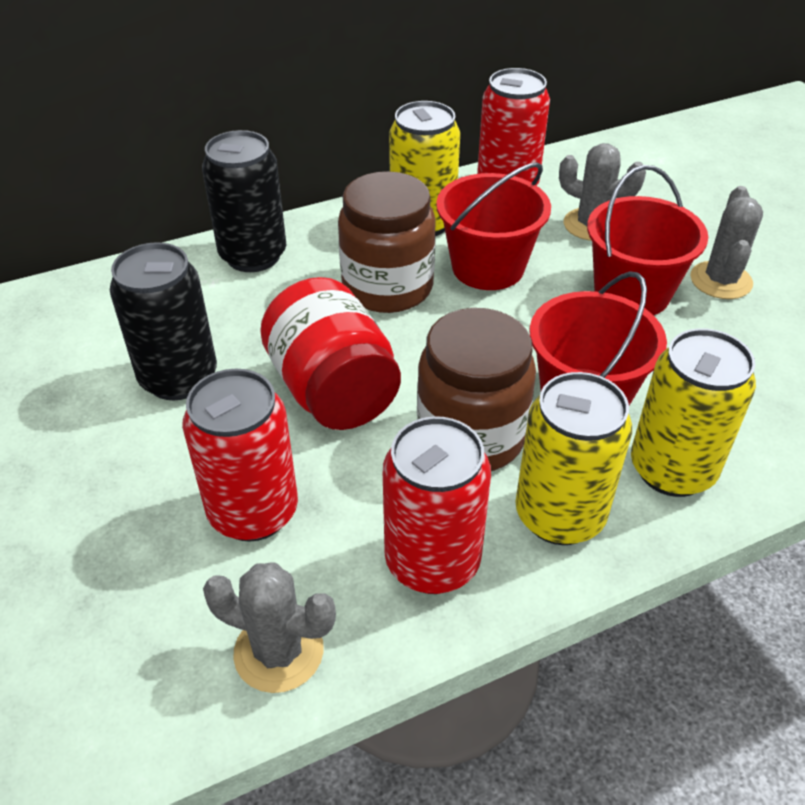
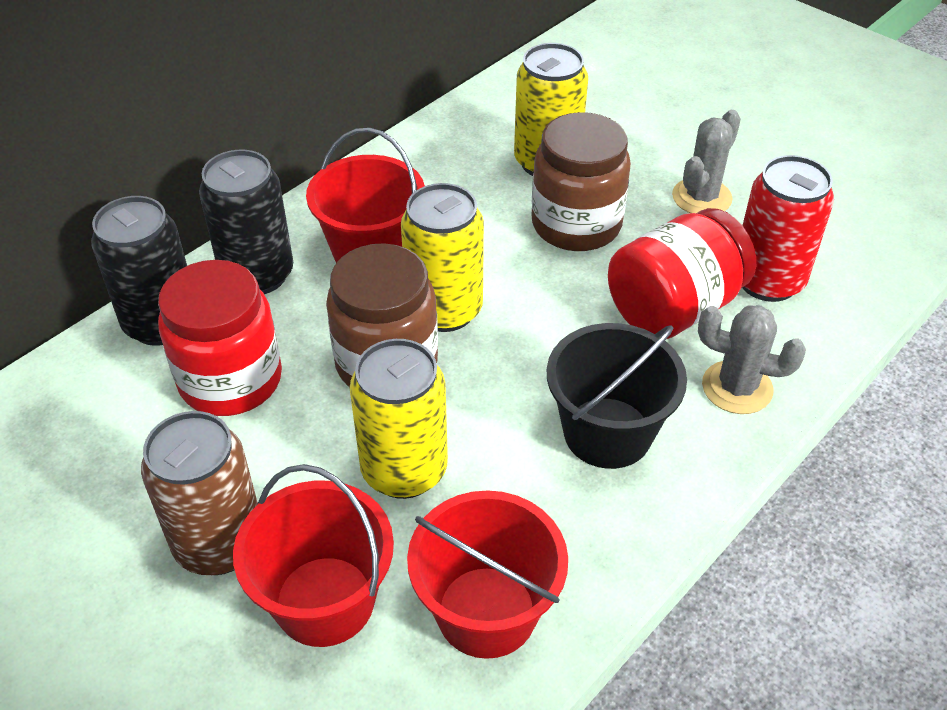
black bucket: none = 0 -> [547,323,687,469] = 1
brown can: none = 0 -> [141,411,258,575] = 1
grey cactus: [203,562,336,693] [559,143,646,241] [690,186,763,299] = 3 -> [672,110,741,213] [698,305,806,414] = 2
red can: [182,369,298,542] [383,416,491,594] [477,68,550,186] = 3 -> [742,155,834,302] = 1
red jar: [260,277,401,430] = 1 -> [158,260,282,416] [608,208,756,339] = 2

